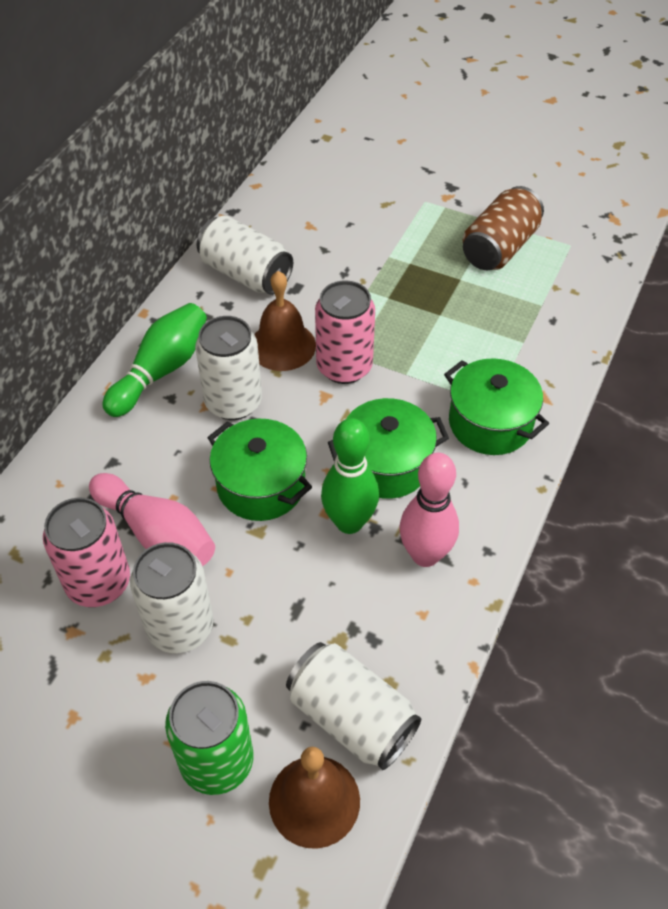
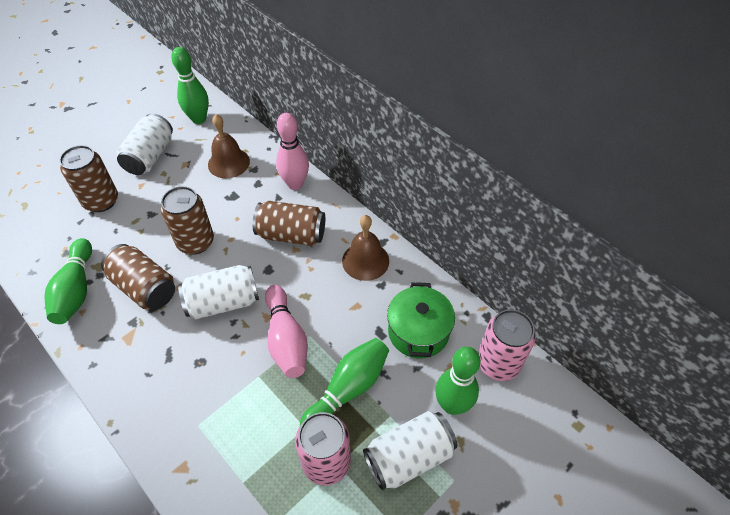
brown can: [463,186,544,270] = 1 -> [59,145,118,212] [101,244,175,310] [161,186,214,255] [253,201,325,246] = 4
green bowling pin: [102,303,207,417] [321,418,379,534] = 2 -> [44,238,92,324] [171,47,209,124] [300,338,389,425] [435,347,481,415] = 4
green can: [165,681,253,795] = 1 -> none = 0
green pot: [207,419,312,521] [328,398,449,499] [444,358,549,455] = 3 -> [387,282,455,359] = 1
white can: [130,542,214,653] [195,316,262,420] [197,215,293,295] [286,642,421,770] = 4 -> [116,113,173,175] [178,265,259,319] [363,411,457,490] = 3

